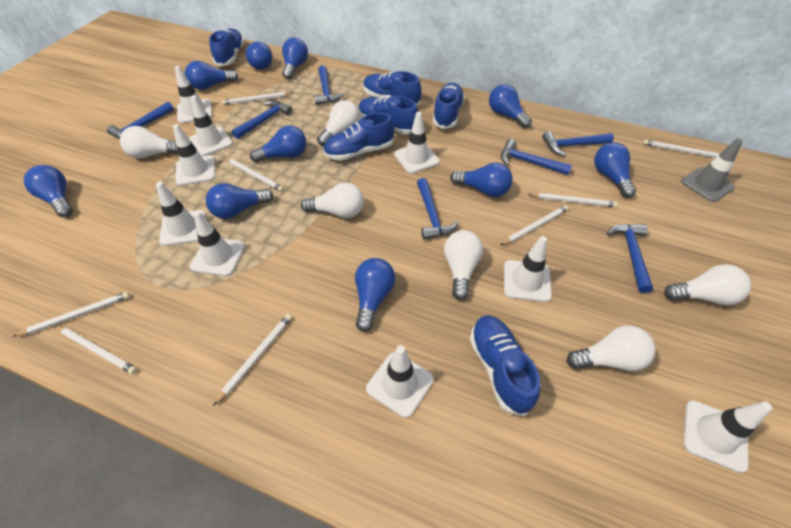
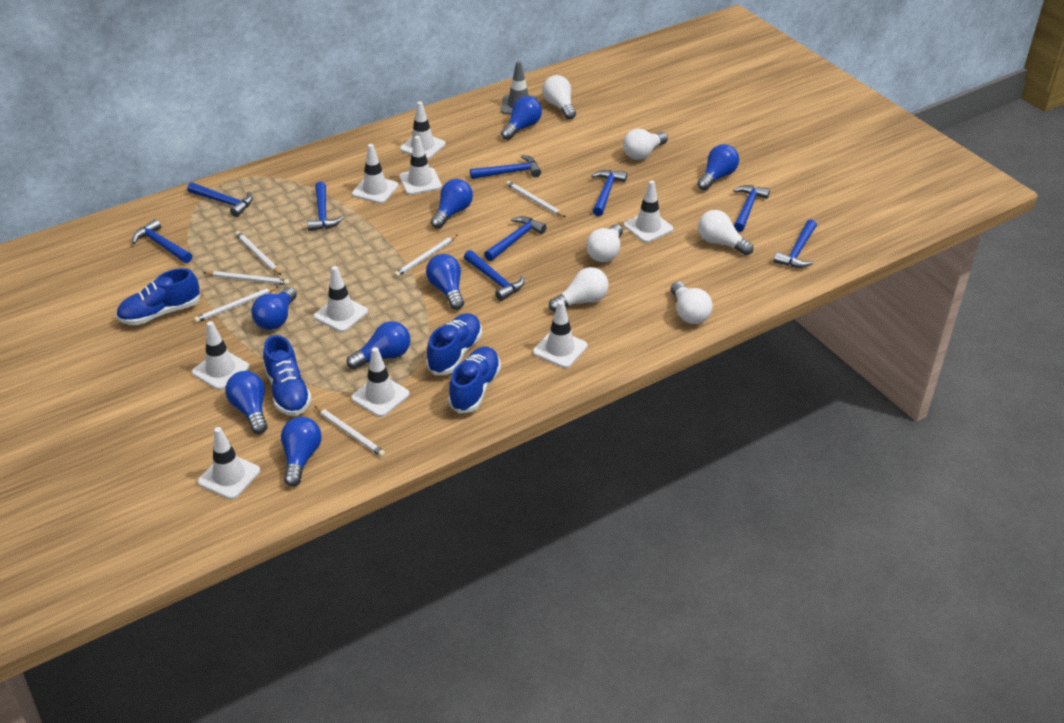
blue hammer: [107,102,174,139] [232,100,292,139] [314,65,344,105] [417,178,459,240] [501,139,572,175] [542,131,614,156] [606,224,653,293] = 7 -> [132,219,192,263] [187,182,253,217] [307,181,343,231] [464,250,524,301] [470,155,541,179] [484,216,547,261] [591,170,627,216] [733,185,770,232] [774,219,817,268] = 9
blue light bulb: [24,165,73,217] [185,61,238,90] [206,183,273,219] [246,42,272,70] [250,125,306,163] [282,37,308,79] [355,258,395,332] [450,163,513,197] [489,84,532,128] [594,143,636,198] = 10 -> [225,371,268,434] [251,287,297,330] [281,417,322,487] [346,321,410,370] [426,254,464,310] [431,179,473,229] [501,96,542,140] [697,144,739,191] = 8
blue shoe: [209,28,244,66] [323,113,394,161] [359,96,418,134] [363,71,422,105] [433,83,465,129] [470,315,540,416] = 6 -> [116,268,201,325] [263,335,312,416] [426,313,482,375] [448,346,501,413] = 4
white pencil: [13,292,130,337] [55,326,137,374] [213,314,292,406] [222,92,293,105] [224,157,284,192] [500,205,569,245] [528,193,618,207] [643,140,720,158] = 8 -> [194,286,279,323] [204,271,289,285] [235,231,281,275] [314,406,386,457] [394,235,457,277] [506,181,566,217] = 6

